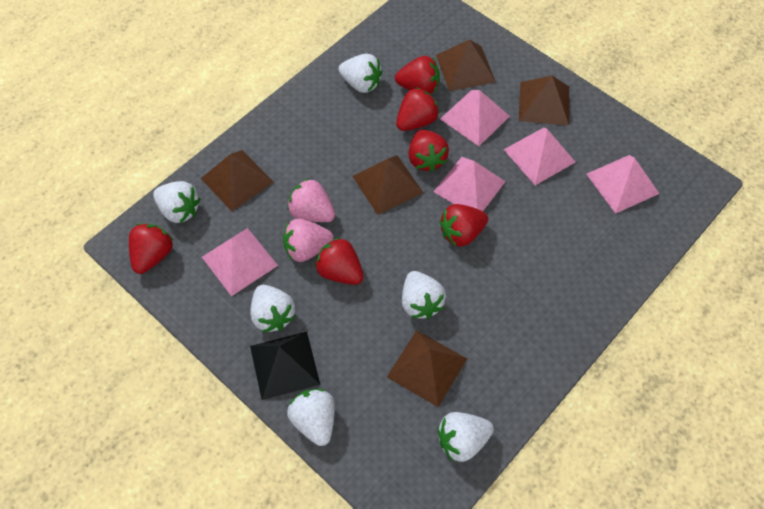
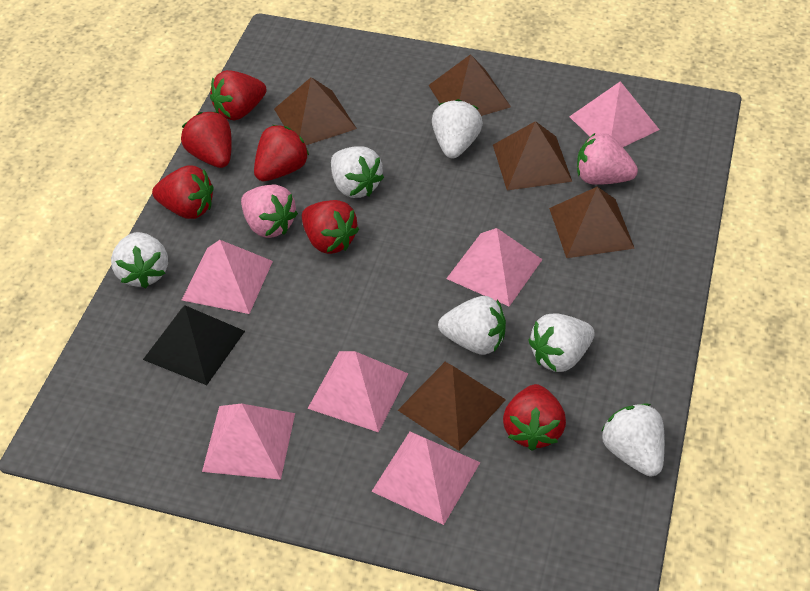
pink pyramid: [202,228,278,296] [434,157,506,211] [440,90,510,146] [504,127,575,185] [586,155,659,214] = 5 -> [182,240,273,314] [202,403,295,480] [307,351,408,433] [371,431,481,525] [446,228,543,306] [569,81,660,147] = 6

